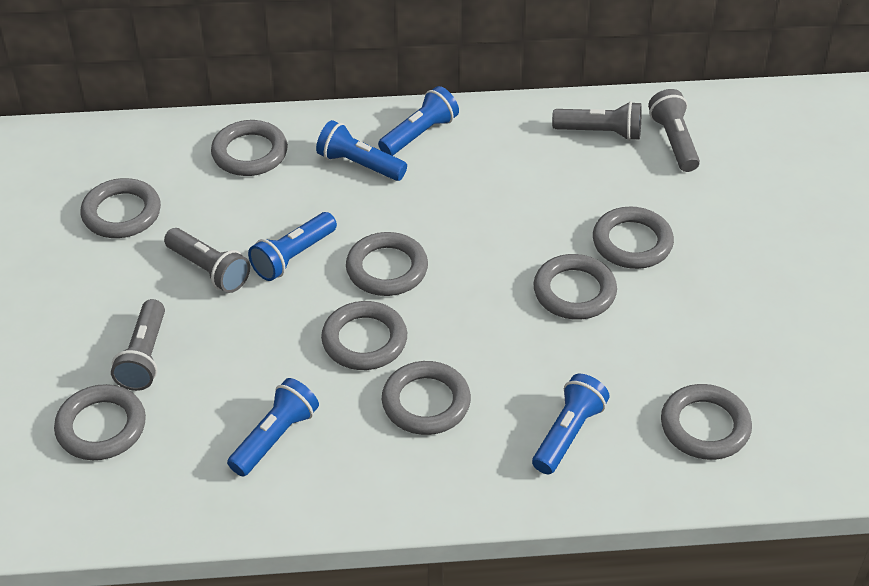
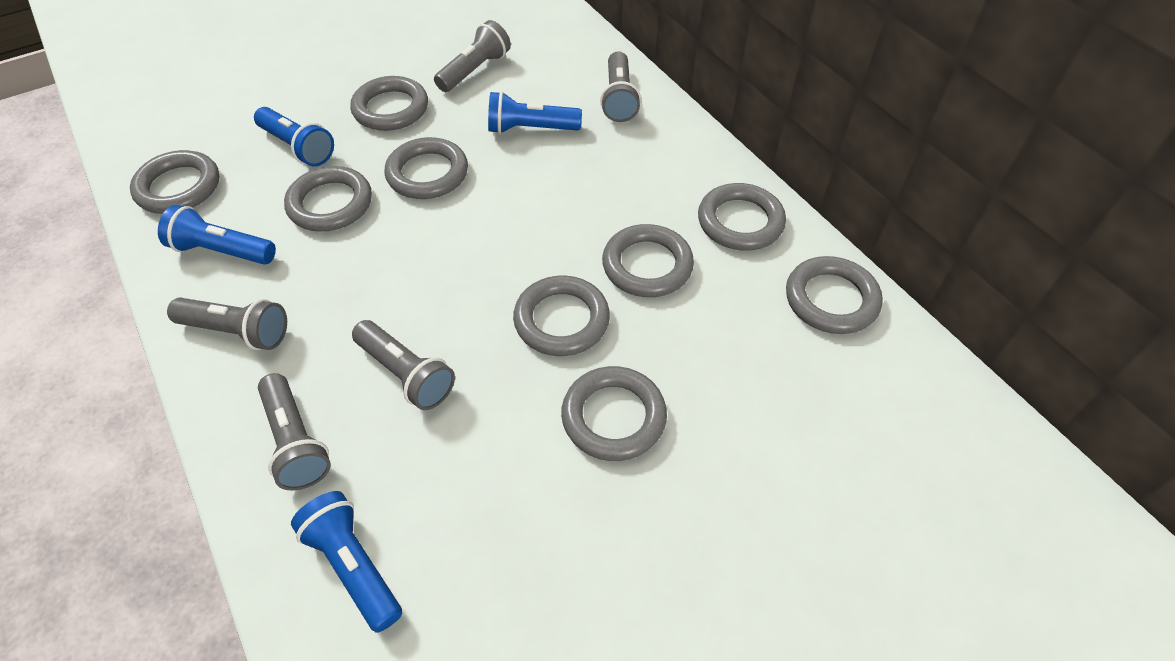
blue flashlight: [227,378,319,476] [248,212,337,281] [316,120,407,181] [378,86,459,156] [532,374,610,474] = 5 -> [158,205,276,264] [254,107,334,167] [291,491,402,633] [488,91,582,134] = 4
grey flashlight: [111,299,165,391] [164,228,250,293] [552,101,642,141] [648,89,700,172] = 4 -> [167,298,287,350] [258,373,331,490] [352,320,455,410] [434,20,511,92] [600,51,641,122] = 5

